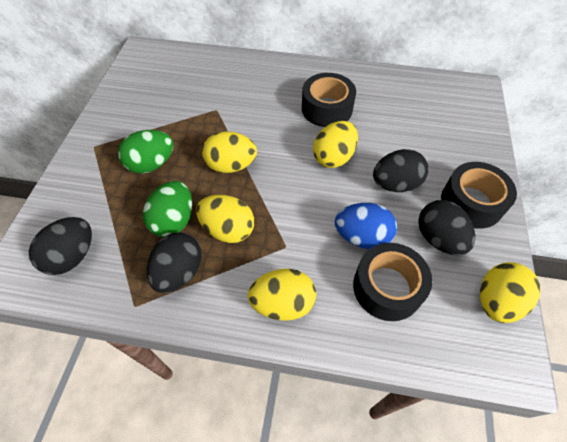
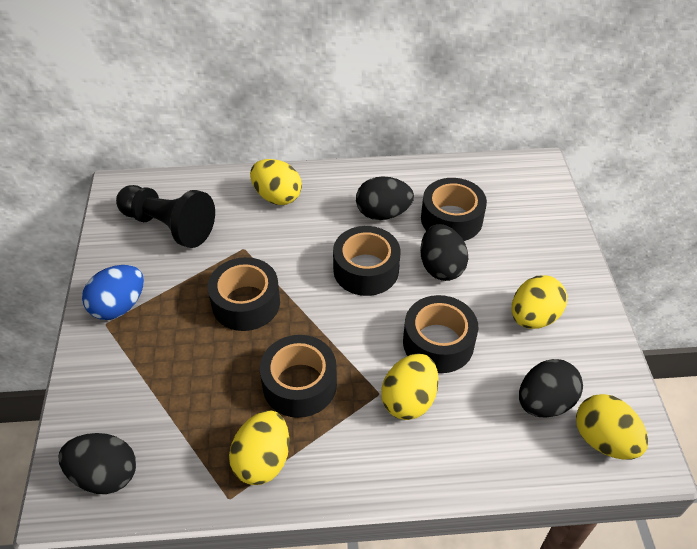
black pawn: none = 0 -> [116,185,215,248] = 1
black tape: [302,73,356,127] [353,243,432,321] [441,162,517,229] = 3 -> [208,257,280,331] [260,335,337,418] [333,226,400,296] [403,295,478,373] [421,178,487,241] = 5
green egg: [118,130,173,174] [143,181,192,237] = 2 -> none = 0

